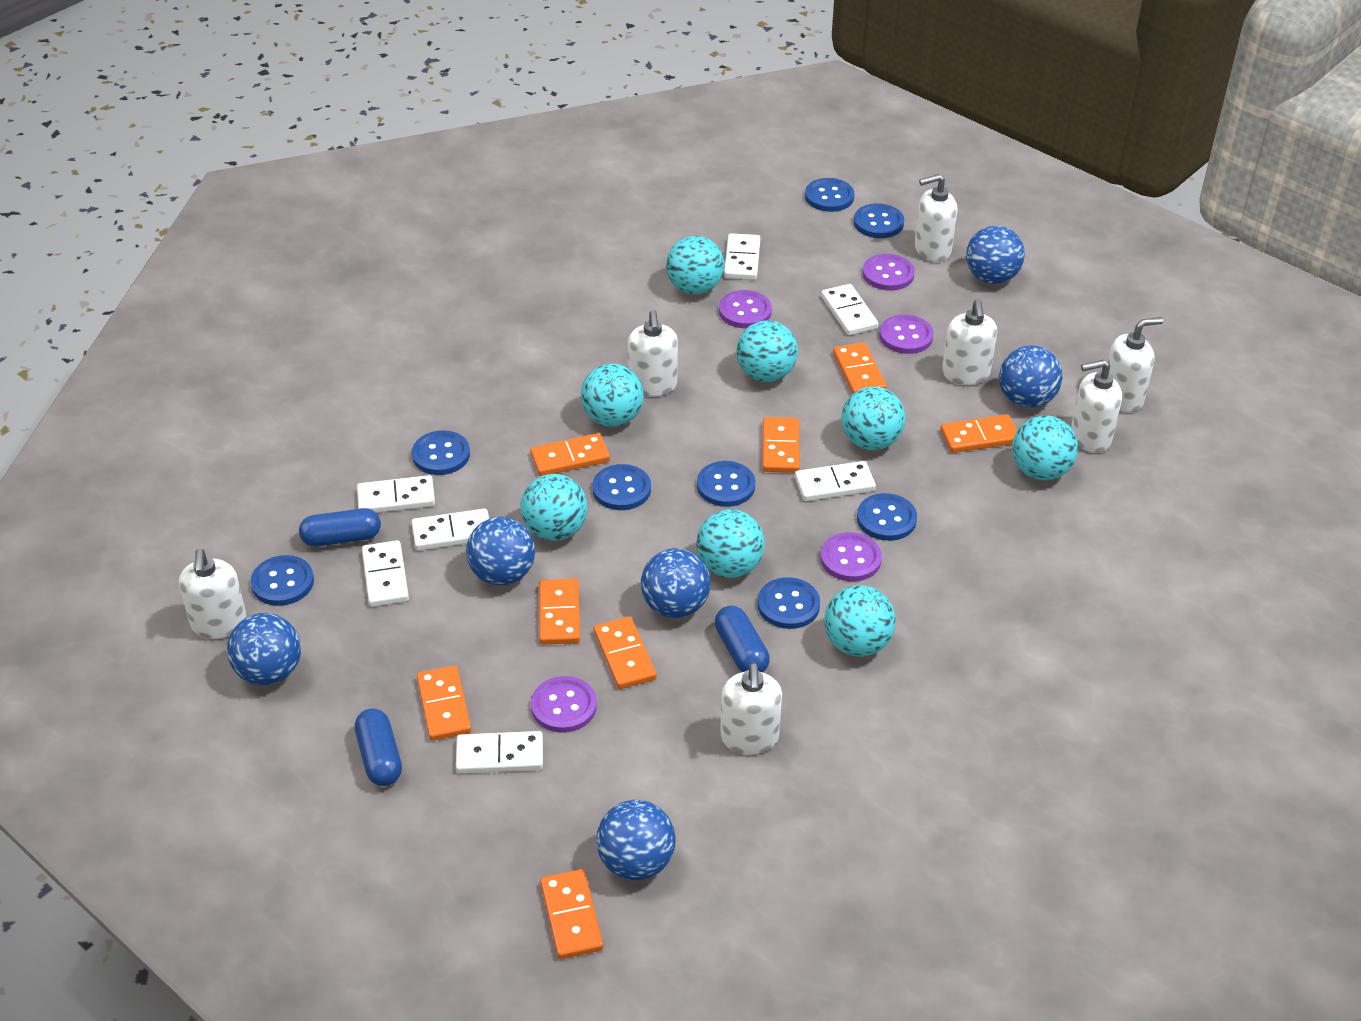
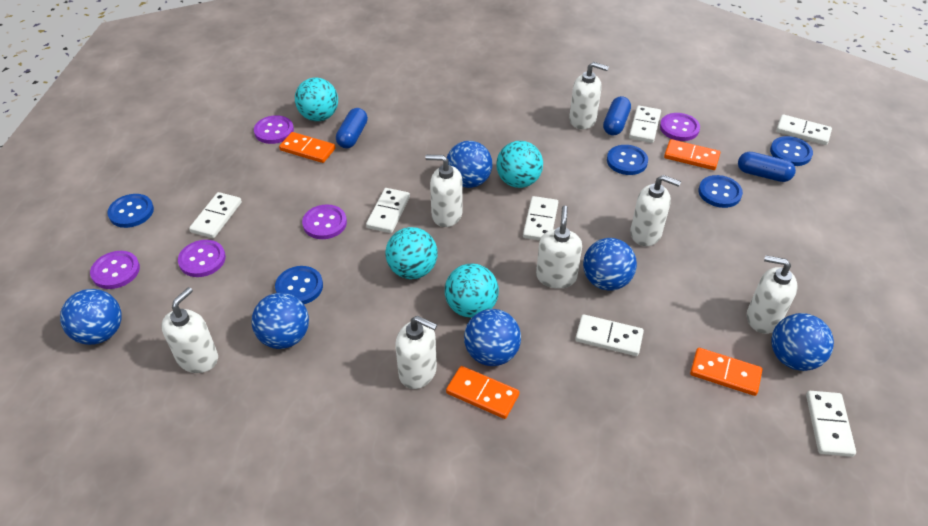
blue button: [250,555,314,606] [412,430,470,475] [592,464,651,510] [697,461,755,507] [758,577,820,629] [805,178,854,212] [854,203,904,238] [857,493,917,541] = 8 -> [107,194,154,228] [275,266,323,304] [607,145,648,175] [699,175,743,208] [770,136,813,166] = 5
orange domino: [417,666,471,741] [530,433,610,476] [539,579,580,645] [540,869,603,959] [594,617,656,689] [762,417,800,473] [833,342,887,394] [940,414,1017,453] = 8 -> [279,132,336,163] [446,366,519,419] [664,139,720,170] [690,348,763,396] = 4
turquoise ball: [520,474,588,541] [581,364,644,427] [666,236,724,294] [696,509,765,578] [737,320,798,382] [824,585,896,657] [841,386,905,450] [1012,416,1078,480] = 8 -> [295,78,338,121] [385,227,437,279] [445,263,499,318] [496,141,543,188] = 4

